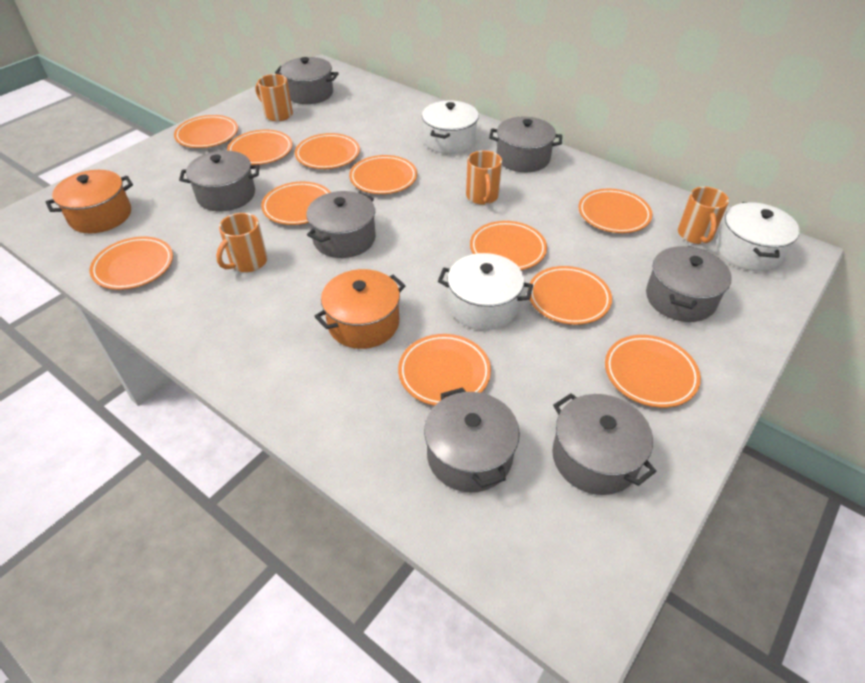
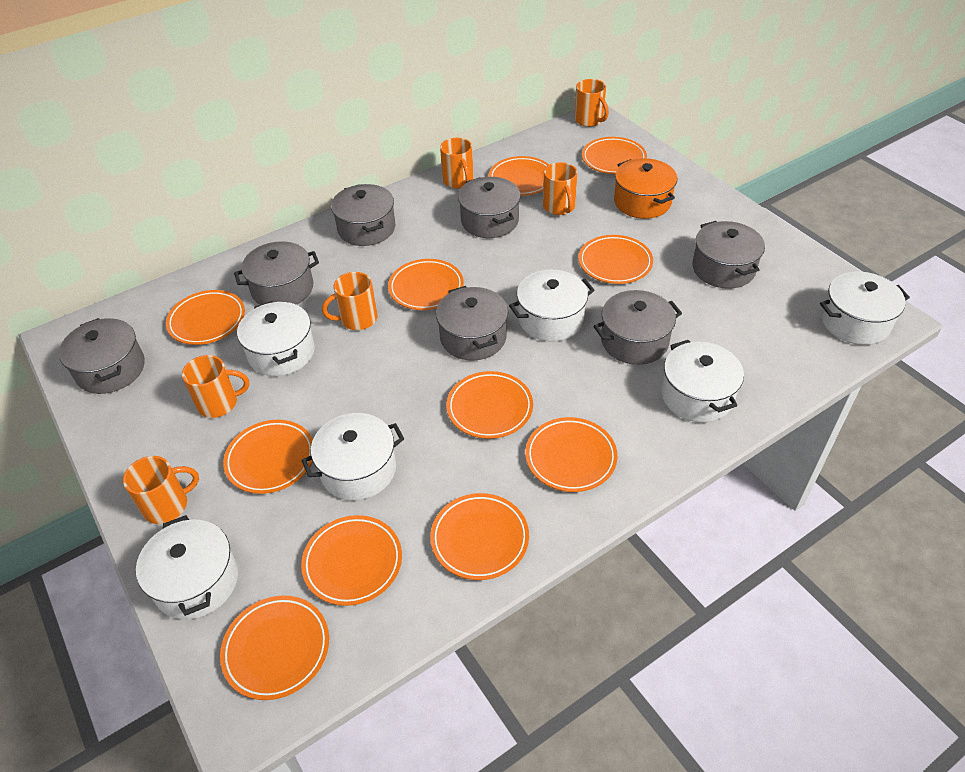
orange mug: [216,213,267,272] [255,74,293,121] [466,150,502,205] [678,187,729,244] = 4 -> [123,456,199,524] [182,355,249,418] [322,272,377,330] [440,138,474,189] [543,162,578,215] [575,79,609,127] = 6
orange pot: [46,170,133,233] [314,269,406,349] = 2 -> [614,158,677,219] = 1
white pot: [422,100,479,154] [438,253,533,330] [716,202,800,271] = 3 -> [136,515,238,619] [237,301,315,376] [302,413,404,500] [509,270,595,341] [661,340,744,423] [820,272,910,345] = 6

